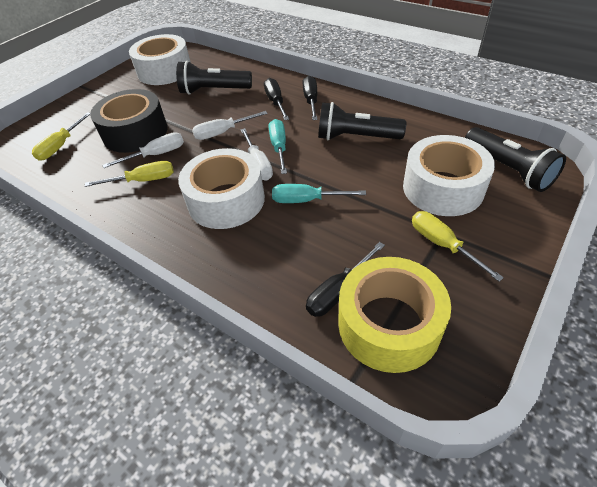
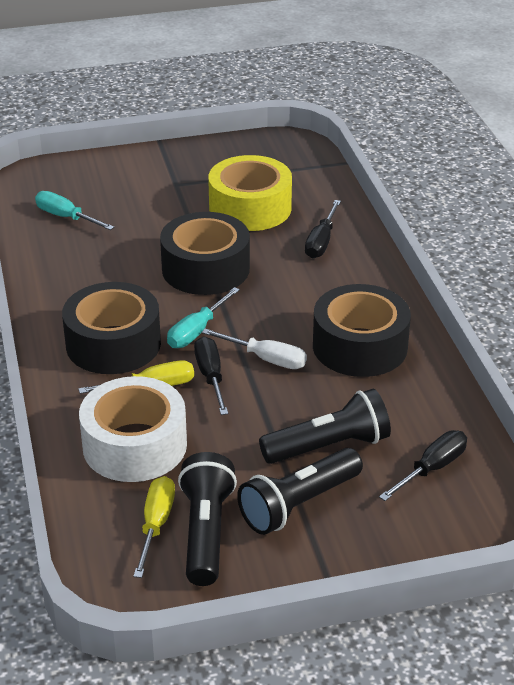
black tape: [90,89,168,153] = 1 -> [62,282,161,374] [160,212,250,295] [313,284,411,377] = 3
white screwdriver: [102,132,184,168] [192,111,268,140] [240,128,273,181] = 3 -> [202,329,307,369] = 1
white tape: [129,34,191,85] [178,148,265,229] [403,135,495,216] = 3 -> [79,376,187,482] = 1
yellow screwdriver: [32,112,90,160] [85,161,174,187] [412,211,504,282] = 3 -> [78,360,194,394] [133,476,175,578] = 2

